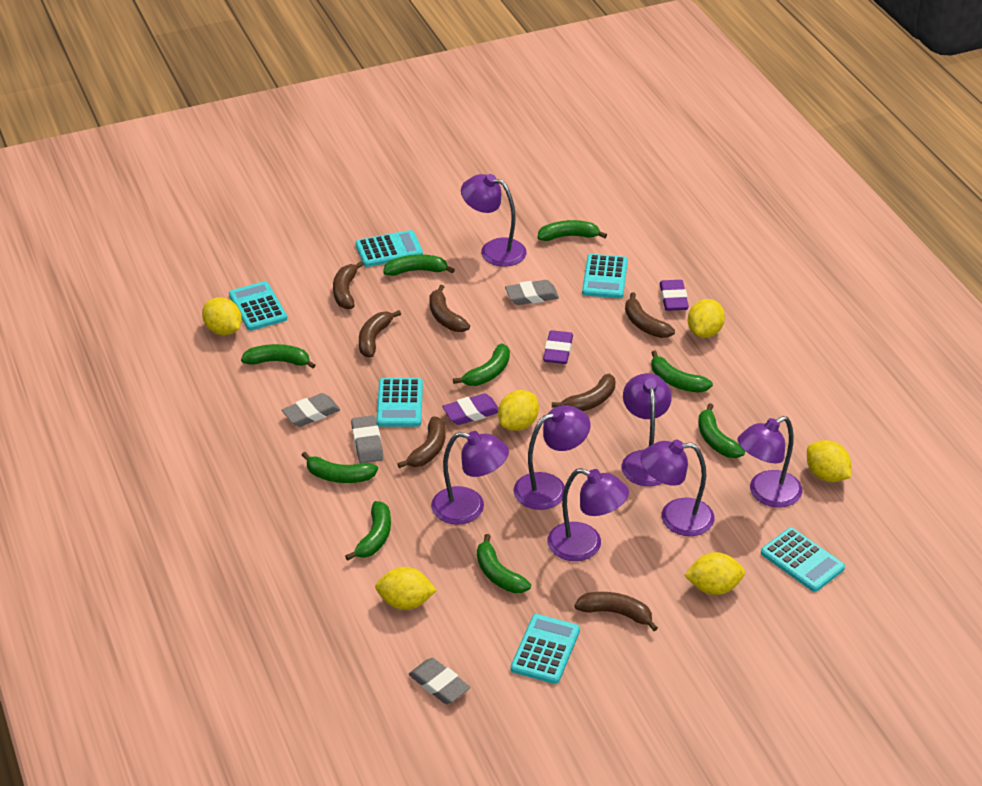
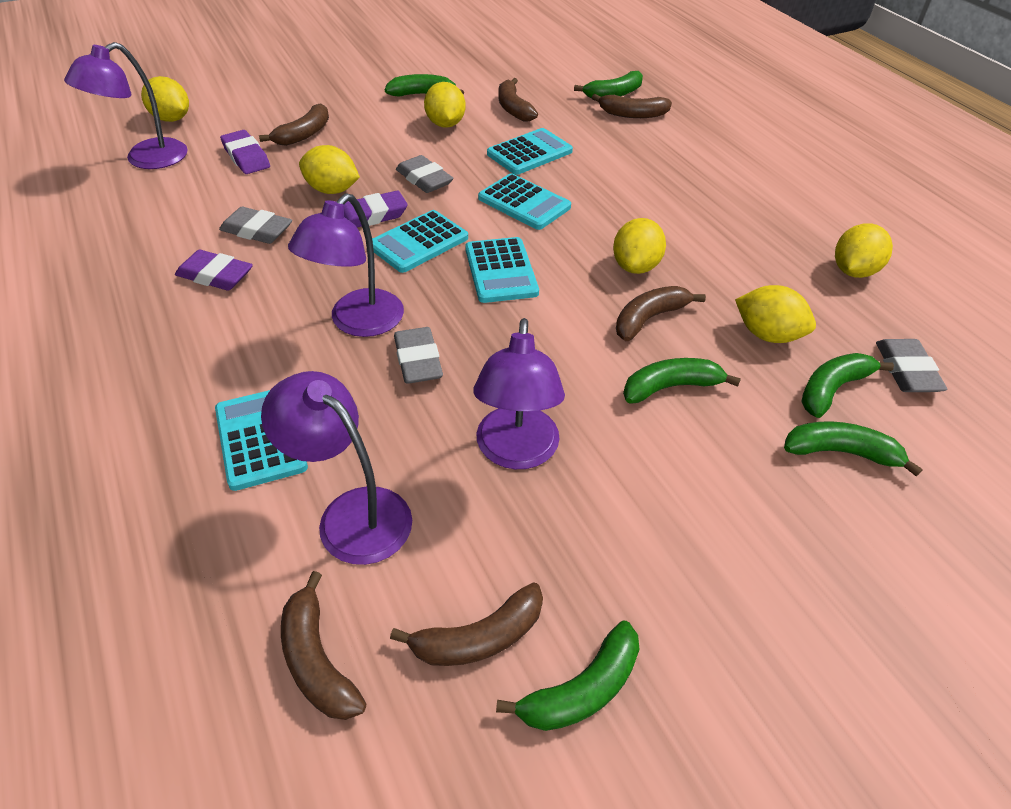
brown banana: [333,261,364,309] [359,310,401,358] [397,416,446,468] [429,285,470,332] [552,374,615,411] [574,592,658,631] [625,292,675,338] = 7 -> [259,103,329,146] [281,571,366,720] [390,582,543,666] [499,78,538,121] [592,94,672,118] [616,286,706,341] = 6
green banana: [241,344,316,369] [302,452,378,483] [345,501,391,561] [383,254,455,276] [453,343,510,386] [477,534,531,593] [538,220,607,241] [651,351,713,393] [698,403,745,458] = 9 -> [385,74,464,97] [496,621,640,731] [574,71,643,98] [623,358,741,404] [784,421,923,477] [801,353,894,418] = 6
purple lamp: [431,431,509,525] [461,174,527,267] [514,405,590,510] [547,468,629,561] [622,373,672,486] [640,440,715,536] [738,416,802,508] = 7 -> [64,42,188,169] [261,371,412,565] [288,194,404,337] [473,318,565,469] = 4
turquoise calculator: [229,281,287,331] [355,230,423,267] [376,378,423,427] [511,614,580,684] [582,254,628,298] [761,528,845,592] = 6 -> [215,390,308,491] [372,210,468,273] [465,237,539,303] [478,173,571,230] [487,128,573,175] = 5

